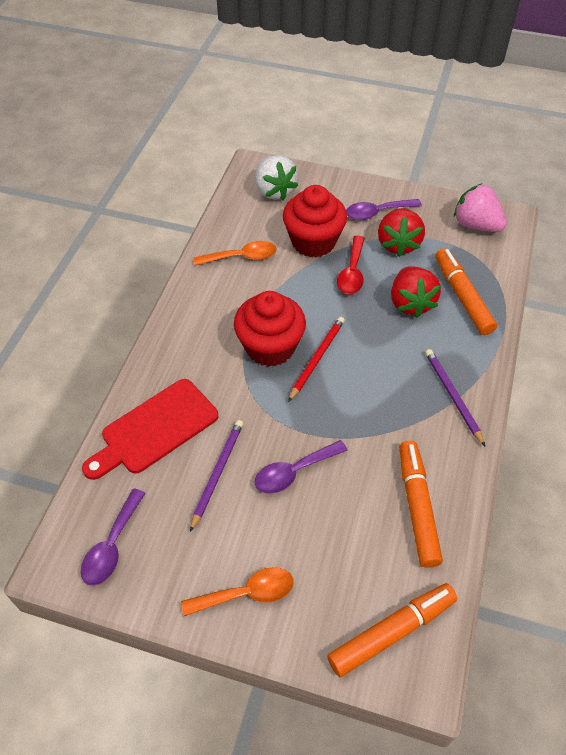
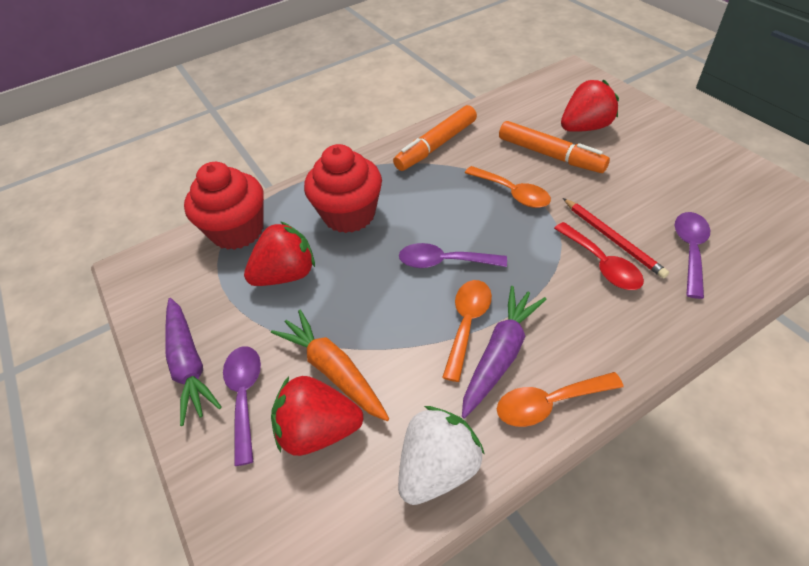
orange carrot: none = 0 -> [271,310,389,421] = 1
orange marker: [327,583,457,677] [399,441,443,568] [436,248,497,335] = 3 -> [393,105,477,171] [499,121,610,173] = 2
orange spoon: [181,567,294,616] [193,241,276,266] = 2 -> [442,280,492,382] [465,166,551,208] [497,372,624,427] = 3
pink strawberry: [454,184,507,232] = 1 -> none = 0
purple carrot: none = 0 -> [165,298,222,426] [462,286,546,418] = 2
purple pencil: [190,420,243,532] [425,349,485,446] = 2 -> none = 0
red cutting board: [82,379,218,480] = 1 -> none = 0
red strawberry: [378,208,425,257] [391,266,441,318] = 2 -> [244,221,315,286] [271,376,364,456] [561,79,619,132] = 3

